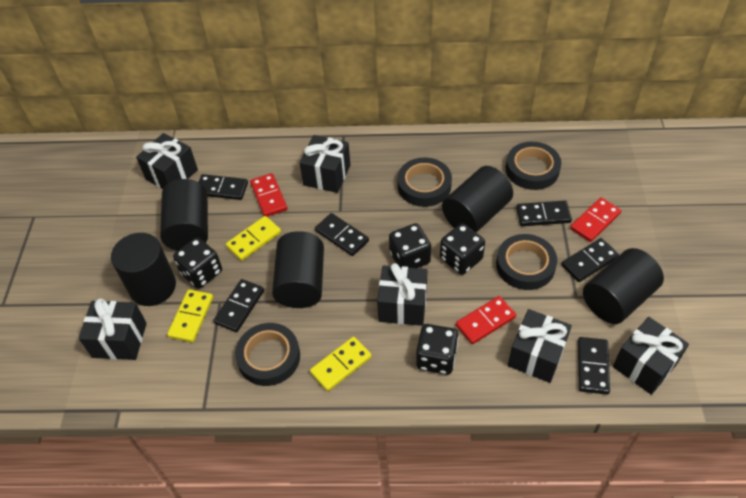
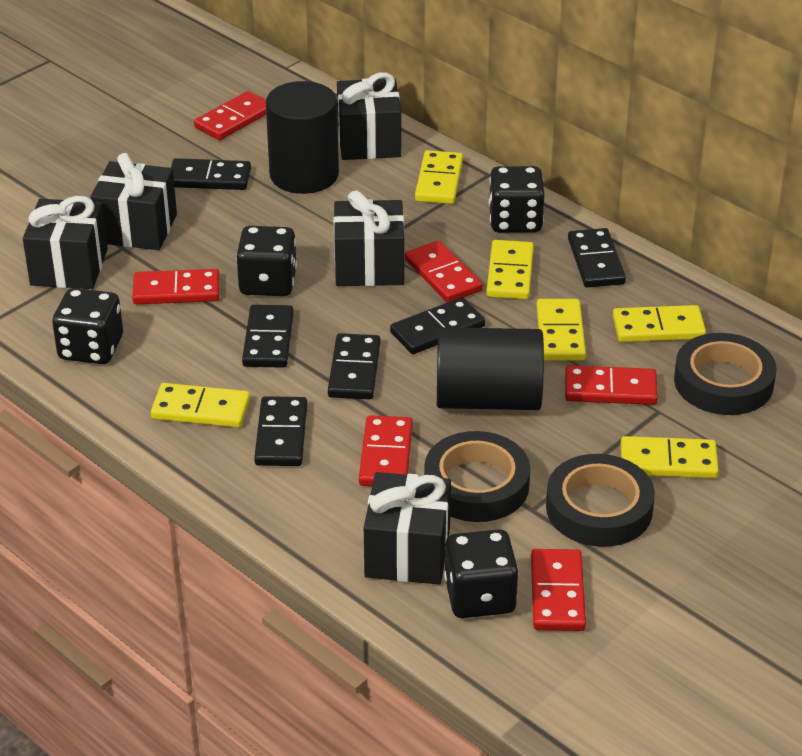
black cylinder: [111,233,176,306] [160,179,208,251] [272,231,324,308] [442,166,513,233] [583,248,664,324] = 5 -> [266,81,339,194] [437,327,544,410] = 2
black gift: [79,298,147,360] [136,133,198,189] [299,135,350,193] [377,263,427,326] [508,309,572,383] [613,317,689,395] = 6 -> [23,196,108,289] [90,153,177,250] [334,191,404,286] [337,73,401,160] [364,472,451,585] = 5
black tape: [235,323,300,386] [397,158,452,207] [496,234,557,290] [506,142,561,190] = 4 -> [424,431,530,522] [546,454,655,547] [674,333,776,415] = 3
red domino: [250,173,288,217] [456,296,516,344] [570,197,621,242] = 3 -> [132,269,220,304] [194,91,266,140] [359,415,413,486] [405,241,483,302] [531,549,586,631] [565,365,658,405] = 6
yellow domino: [167,289,213,342] [226,216,281,261] [310,337,372,391] = 3 -> [151,383,250,428] [415,150,463,204] [486,240,534,299] [537,299,586,361] [613,305,706,342] [621,436,719,478] = 6

